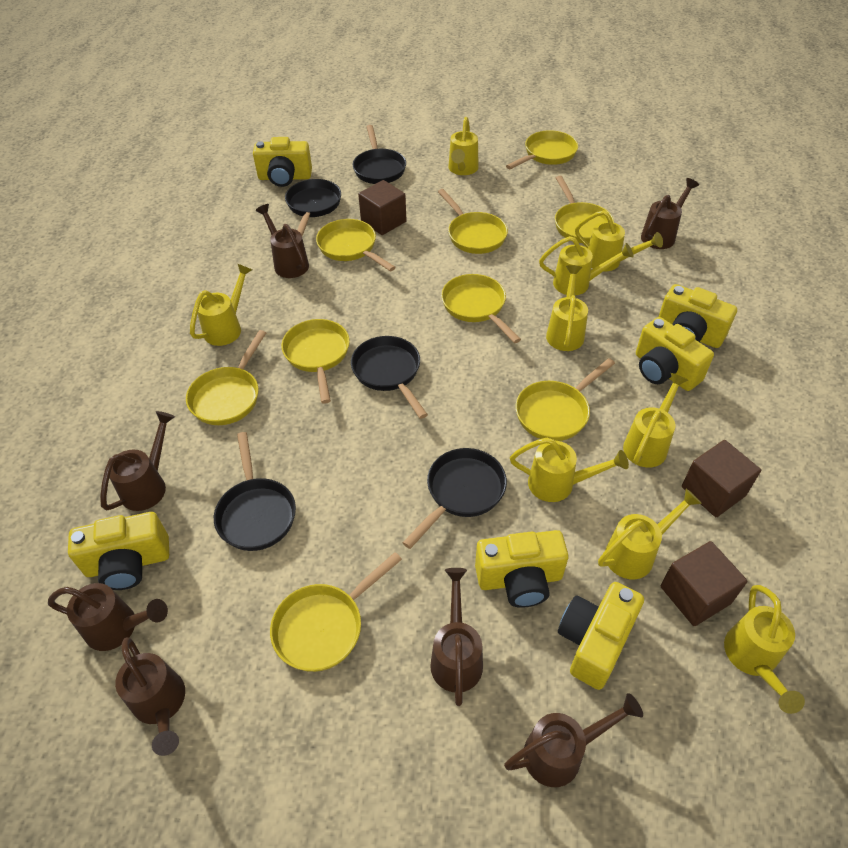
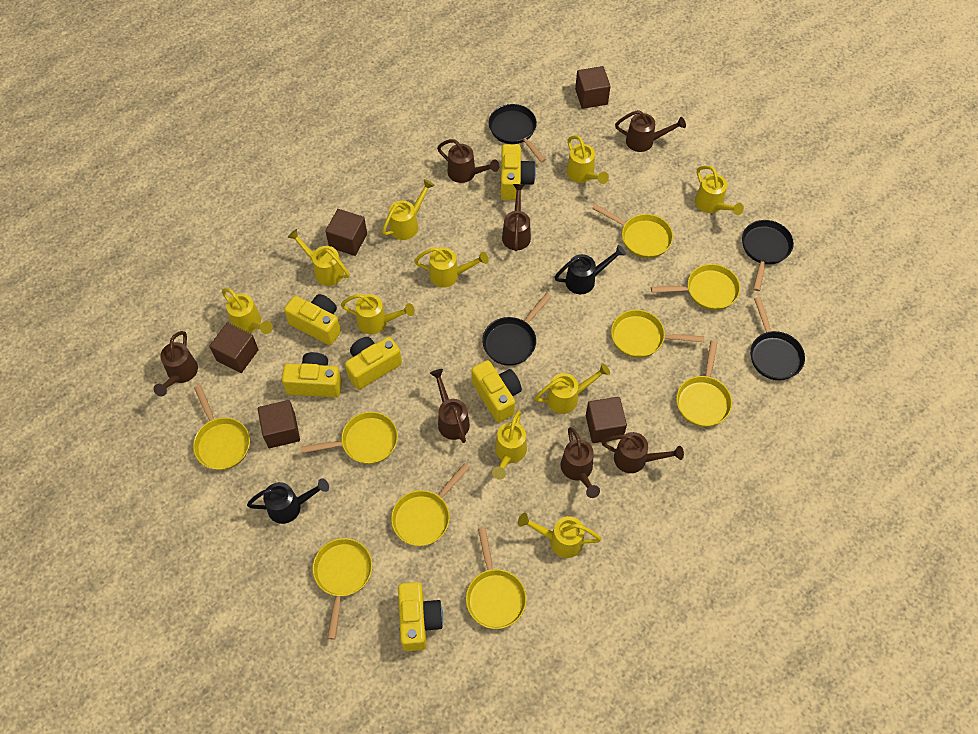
black pan: [214,432,296,551] [285,179,341,236] [351,336,428,419] [353,125,406,184] [402,448,507,549] = 5 -> [482,293,552,366] [489,104,546,163] [742,220,794,291] [750,297,805,380] = 4
black watering can: none = 0 -> [247,478,329,524] [554,245,626,294] = 2
brown cube: [358,180,407,235] [660,541,748,626] [682,440,761,517] = 3 -> [209,322,259,373] [258,400,300,448] [325,209,367,256] [575,66,611,109] [586,397,627,443] = 5
yellow watering can: [190,264,252,346] [448,117,479,175] [510,438,629,502] [539,236,634,296] [546,265,588,351] [575,210,663,272] [598,489,702,579] [623,373,688,468] [724,585,805,714] = 9 -> [222,288,273,334] [287,229,350,286] [341,294,415,334] [382,179,435,240] [414,247,489,288] [492,411,527,480] [518,513,601,558] [535,363,610,414] [566,136,609,184] [695,166,744,215] = 10

